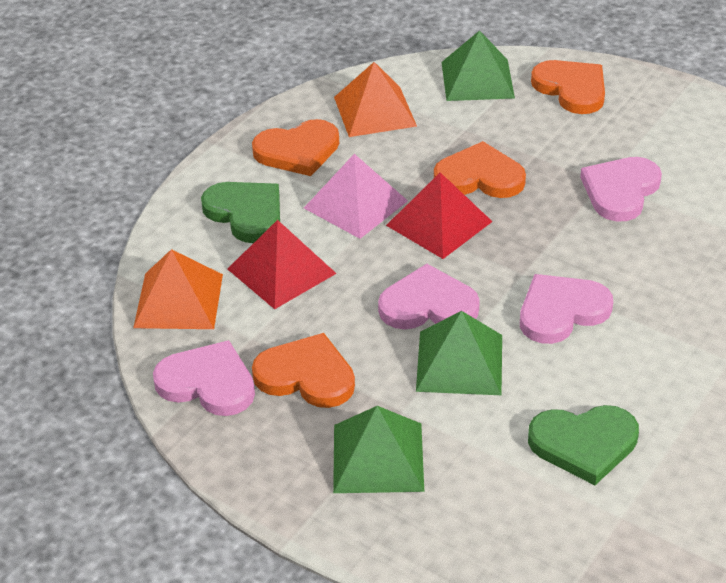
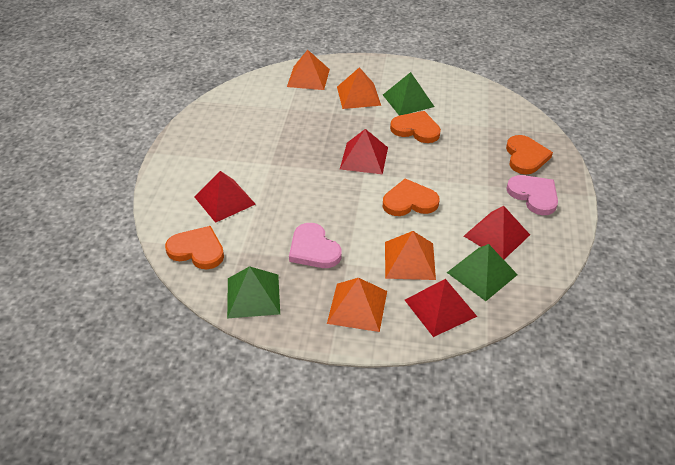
green heart: [201,182,280,243] [528,405,639,485] = 2 -> none = 0
orange pyramid: [133,249,223,329] [334,62,417,137] = 2 -> [287,50,330,90] [327,278,387,332] [337,67,381,109] [385,231,436,280] = 4
pink heart: [153,340,255,416] [378,264,480,329] [520,274,613,344] [580,157,662,222] = 4 -> [289,223,342,268] [506,175,558,215] = 2
pink pyramid: [304,154,408,239] = 1 -> none = 0
red pyramid: [227,220,337,309] [386,172,493,259] = 2 -> [194,171,256,223] [340,129,388,174] [405,279,477,337] [464,206,530,260] = 4

